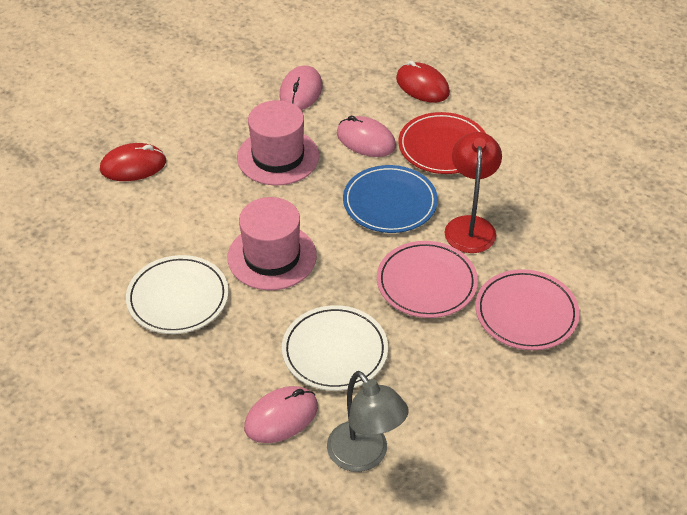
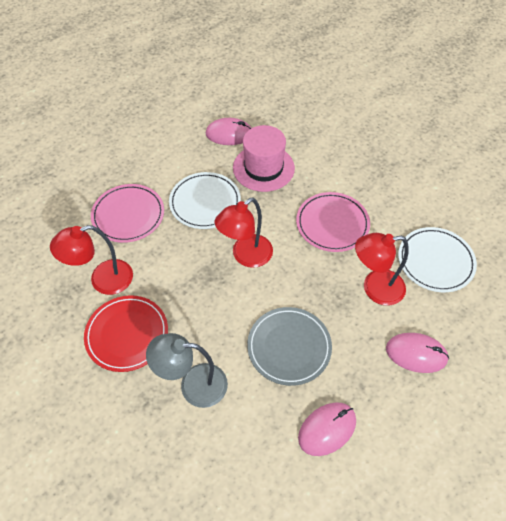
blue plate: [343,165,438,233] = 1 -> none = 0
grey plate: none = 0 -> [247,307,332,386] = 1
pink hat: [227,197,317,290] [237,100,319,186] = 2 -> [233,125,295,192] = 1
red lamp: [445,132,502,253] = 1 -> [50,225,133,295] [215,198,273,268] [355,233,409,305] = 3
red mouse: [100,143,166,181] [396,61,450,103] = 2 -> none = 0

